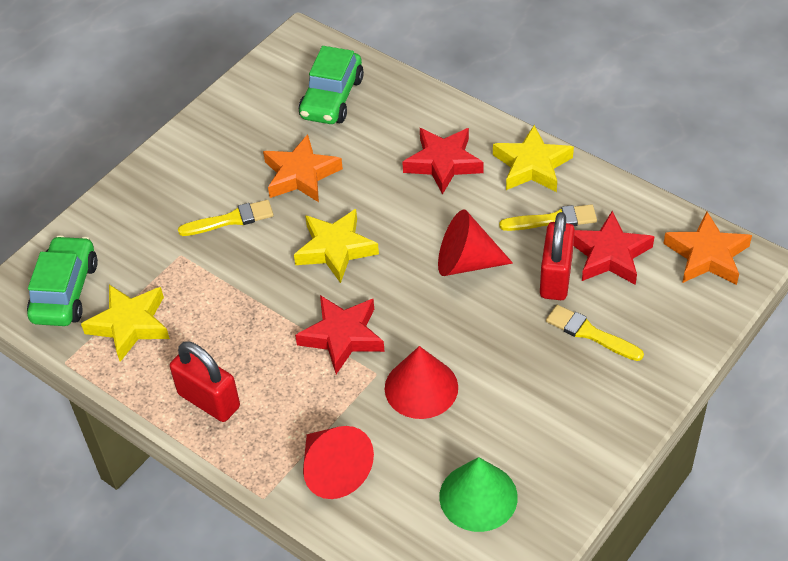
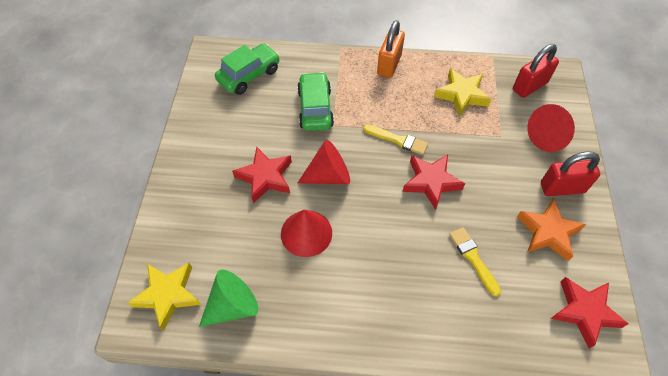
orange padlock: none = 0 -> [377,20,405,78] = 1
orange star: [263,134,343,202] [664,211,752,285] = 2 -> [517,199,586,261] = 1
yellow brush: [178,200,274,236] [499,204,597,231] [546,305,644,361] = 3 -> [363,125,428,155] [449,227,501,297] = 2
yellow star: [81,285,170,362] [294,209,379,283] [493,125,574,192] = 3 -> [128,263,201,331] [434,68,491,116] = 2

